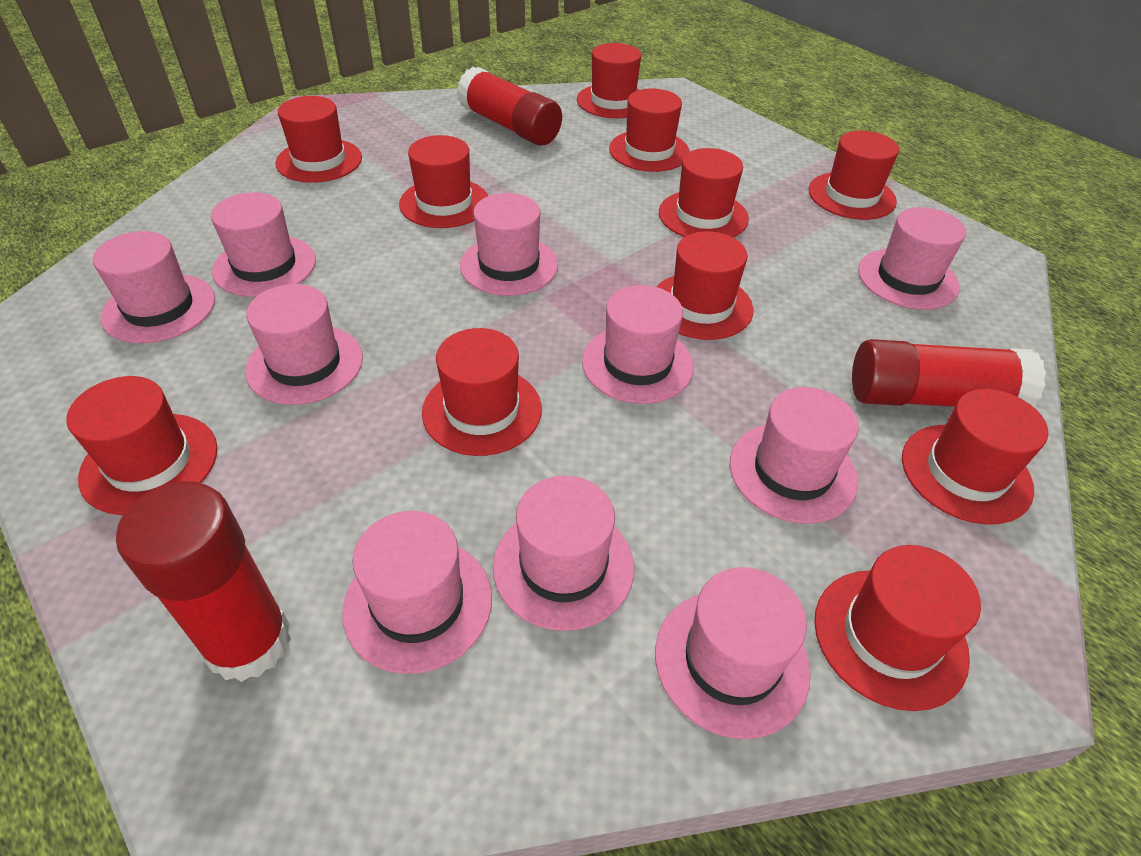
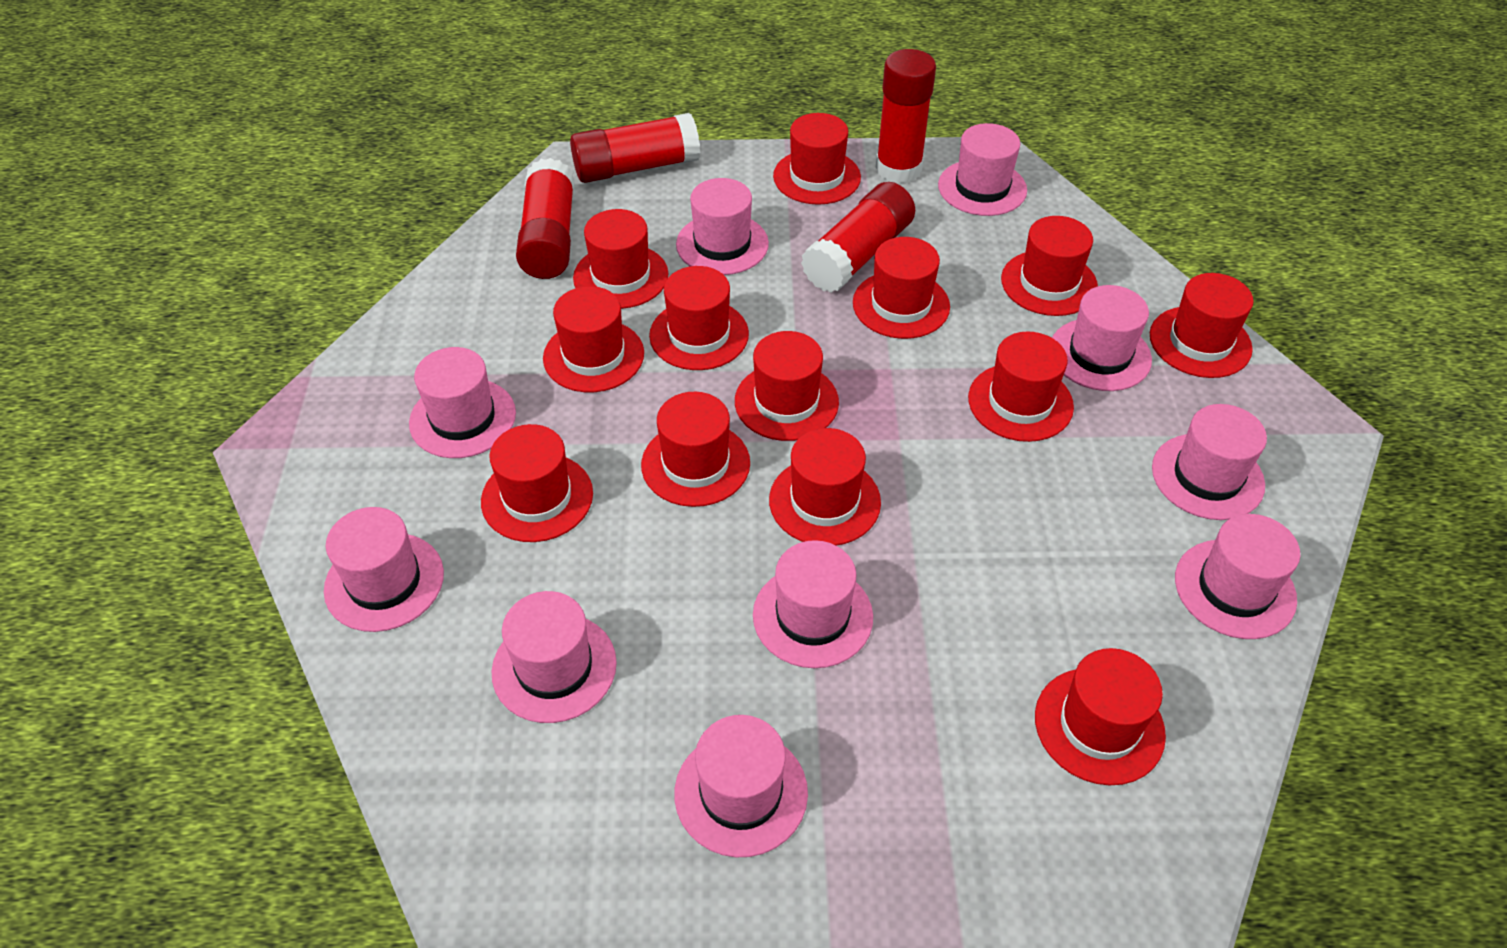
red glue stick: [116,481,291,682] [457,67,562,146] [852,339,1046,407] = 3 -> [516,158,575,279] [570,113,700,183] [801,182,915,293] [876,49,936,184] = 4
red hat: [67,376,218,515] [275,96,362,183] [399,135,488,228] [422,328,542,456] [577,43,641,118] [609,89,690,172] [656,231,753,340] [659,148,749,237] [809,131,899,220] [814,545,981,711] [902,389,1048,525] = 11 -> [481,424,593,542] [543,286,644,392] [573,209,668,309] [641,392,750,507] [649,266,749,370] [735,331,839,441] [769,428,881,546] [773,113,861,205] [853,237,950,339] [968,332,1074,442] [1001,216,1098,316] [1035,648,1166,785] [1150,273,1254,378] = 13

